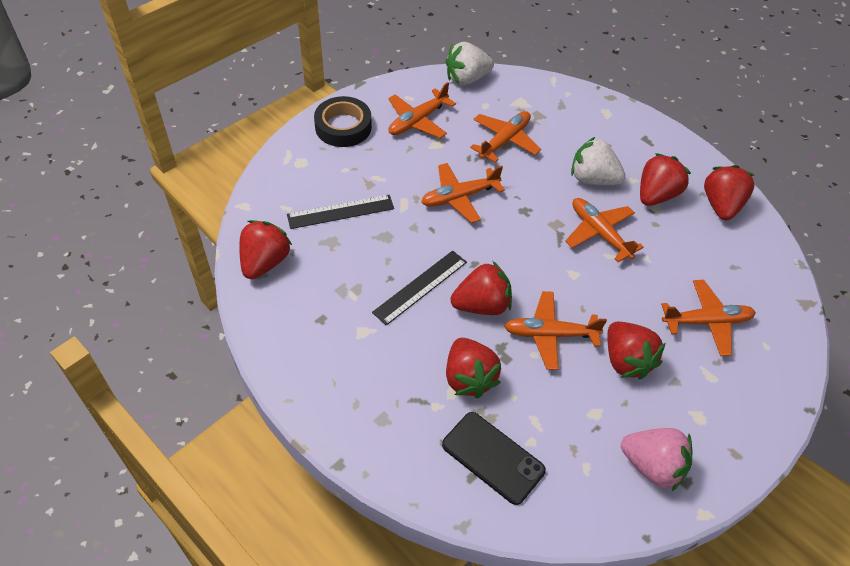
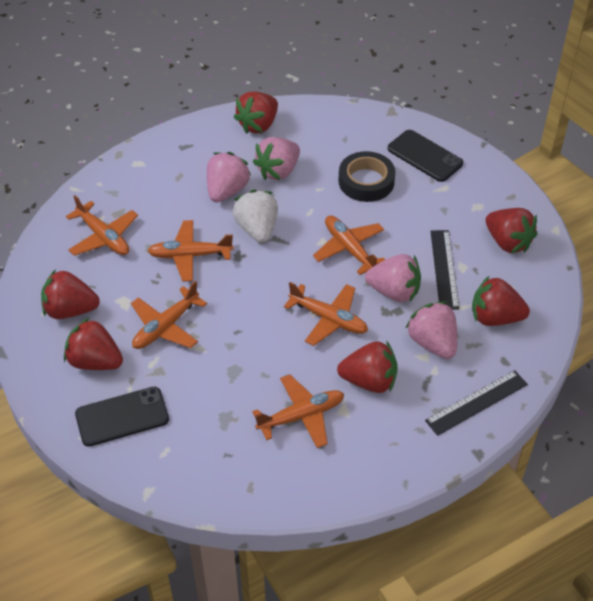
black phone: [442,412,546,505] = 1 -> [75,386,169,447] [388,130,463,182] = 2
pink strawberry: [621,428,692,491] = 1 -> [207,152,251,202] [253,137,300,180] [365,254,421,302] [406,301,457,359] = 4
white strawberry: [445,42,494,85] [571,137,626,185] = 2 -> [233,190,278,243] = 1

